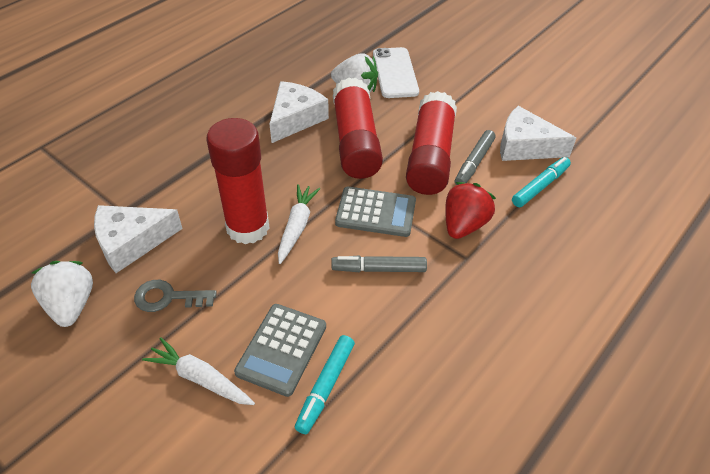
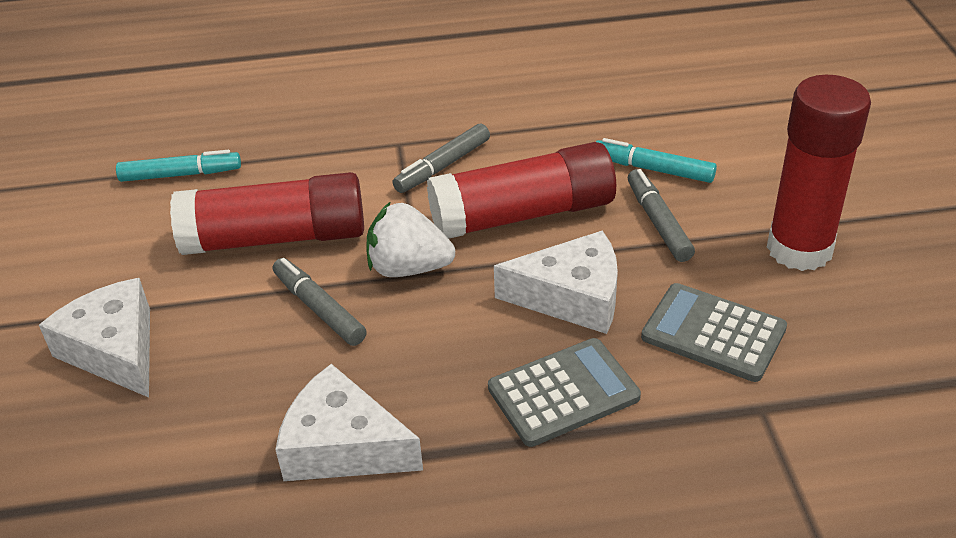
grey key: [134,280,217,312] = 1 -> none = 0
grey marker: [331,255,427,272] [455,130,496,185] = 2 -> [273,258,367,346] [393,123,490,193] [628,169,695,262] = 3
red strawberry: [445,182,496,239] = 1 -> none = 0
white carrot: [142,337,255,405] [278,184,320,264] = 2 -> none = 0
white phone: [373,47,419,98] = 1 -> none = 0
white strawberry: [31,261,93,327] [331,53,378,93] = 2 -> [367,202,455,277] = 1

